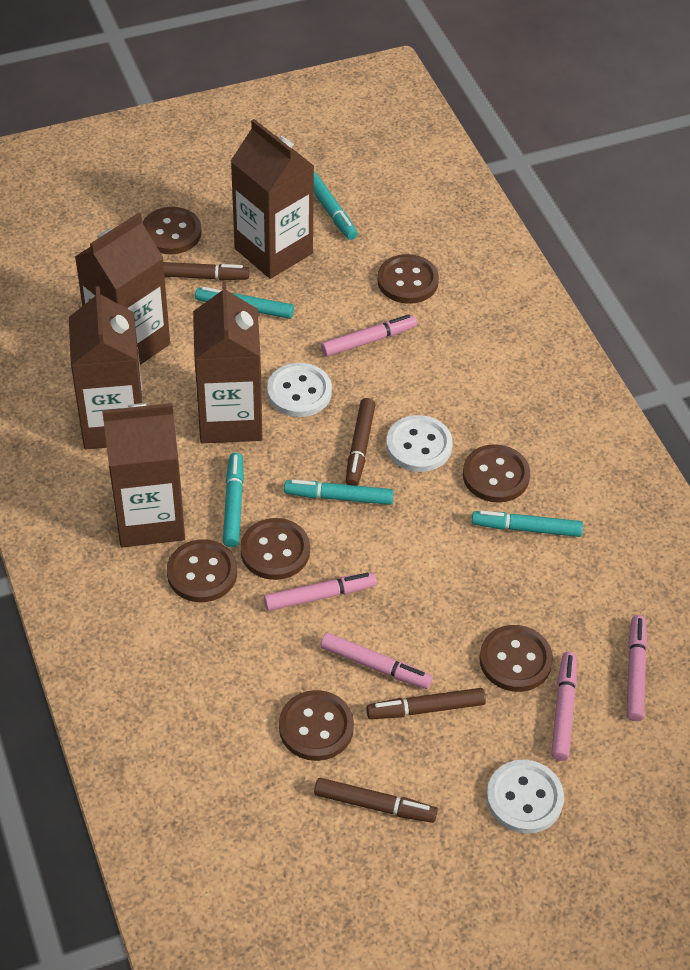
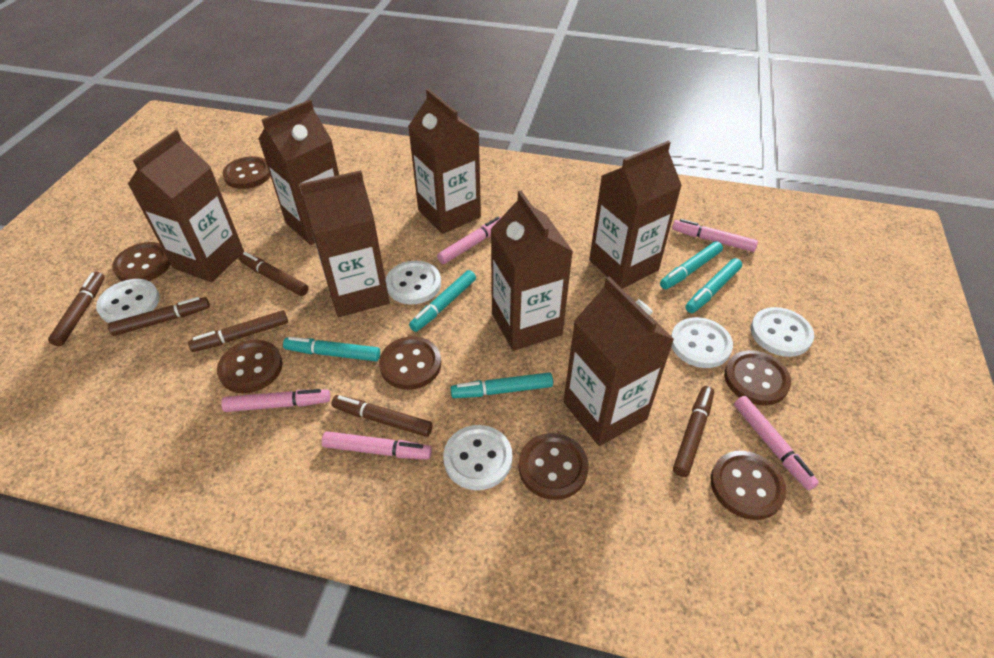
brown carton: [69,286,143,449] [75,213,170,365] [102,403,185,548] [193,282,262,443] [231,119,314,279] = 5 -> [128,130,244,282] [258,100,339,245] [299,170,390,317] [408,89,481,234] [491,191,573,351] [563,277,674,446] [589,141,682,289] = 7
brown marker: [163,262,249,280] [314,778,438,823] [346,398,375,486] [366,688,486,719] = 4 -> [48,272,105,346] [108,297,210,336] [188,310,288,352] [239,252,309,296] [331,395,433,437] [673,386,714,477] = 6
white button: [267,363,332,417] [386,415,453,472] [486,760,564,834] = 3 -> [96,279,160,323] [386,261,441,304] [443,425,512,490] [671,317,733,368] [750,307,814,357] = 5

